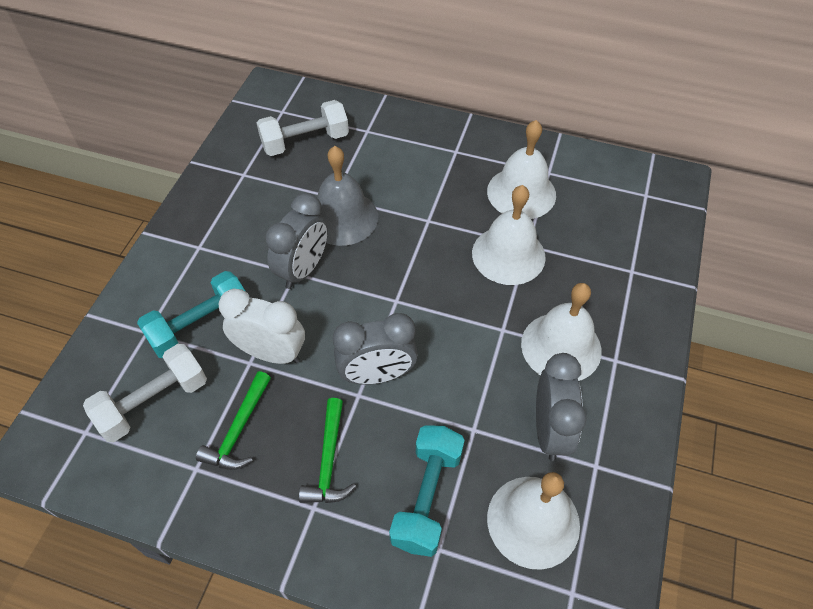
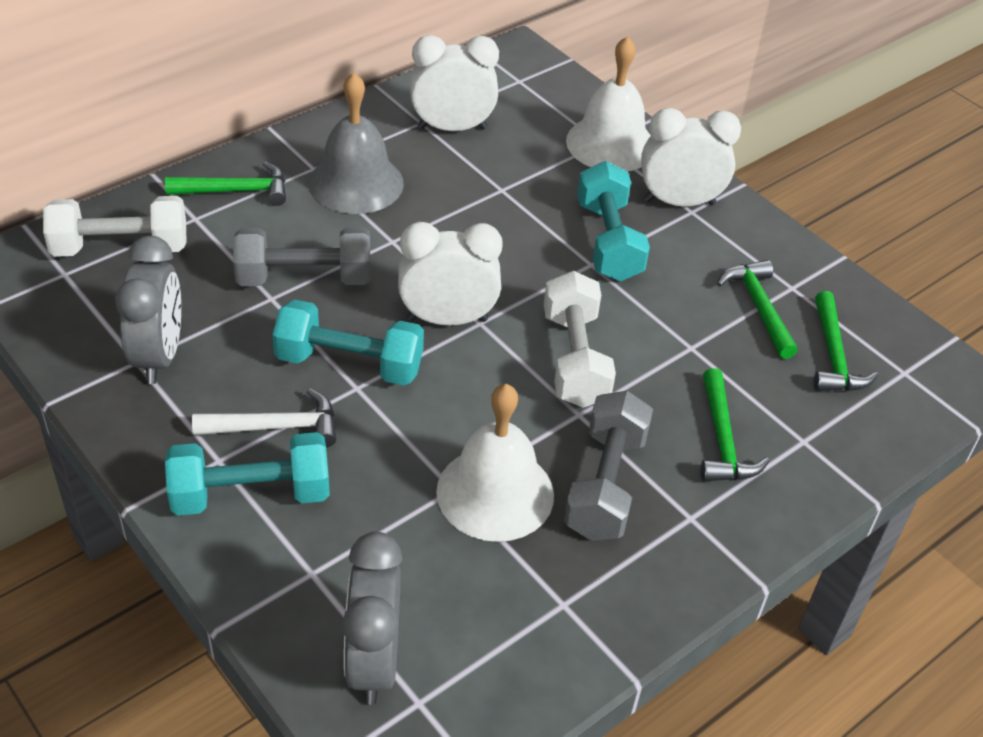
green hammer: [196,371,271,470] [299,398,356,503] = 2 -> [165,162,286,206] [701,368,769,481] [717,260,798,359] [813,291,879,391] = 4
grey clock: [265,193,328,289] [333,313,418,385] [536,353,587,461] = 3 -> [115,236,181,384] [342,532,403,705] = 2
grey dumbbell: none = 0 -> [233,227,371,286] [564,391,653,541] = 2
turquoise dumbbell: [137,271,246,358] [389,425,465,557] = 2 -> [165,432,330,516] [272,300,424,386] [577,161,650,281] = 3
white bell: [472,185,546,285] [487,120,556,219] [487,472,580,570] [521,283,602,381] = 4 -> [436,384,554,542] [566,36,651,171] = 2
white clock: [219,289,305,364] = 1 -> [398,222,503,326] [410,35,499,131] [641,108,741,206] = 3
white hammer: none = 0 -> [192,388,336,447] = 1

